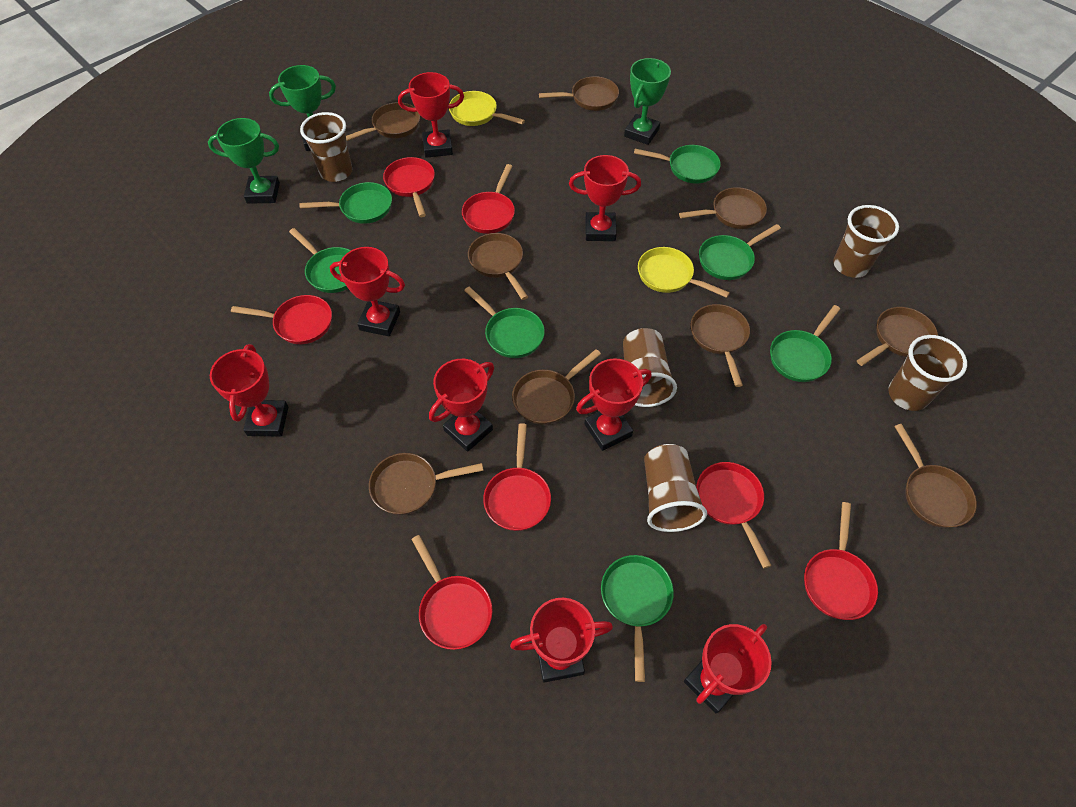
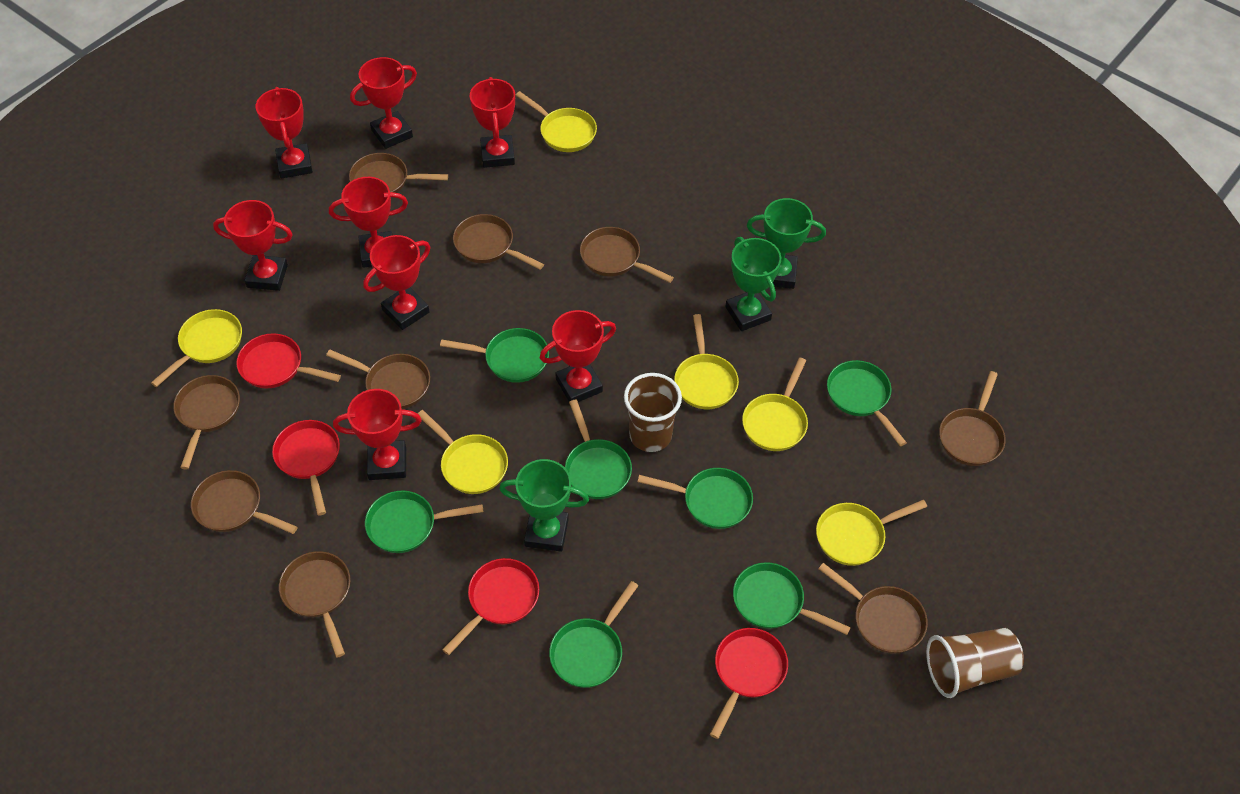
brown cup: [300,112,352,182] [623,328,677,407] [644,444,707,532] [833,205,899,278] [888,335,967,411] = 5 -> [624,373,682,452] [926,628,1024,698] = 2
red pan: [231,295,332,344] [383,157,435,217] [411,535,493,650] [462,164,515,234] [483,423,551,531] [696,462,772,569] [804,502,878,620] = 7 -> [236,333,341,389] [272,420,340,516] [442,558,539,655] [710,628,788,739] = 4
yellow pan: [449,91,525,126] [638,247,730,298] = 2 -> [151,309,242,387] [418,410,508,494] [515,91,597,152] [674,314,739,409] [742,357,808,451] [816,500,927,566] = 6

